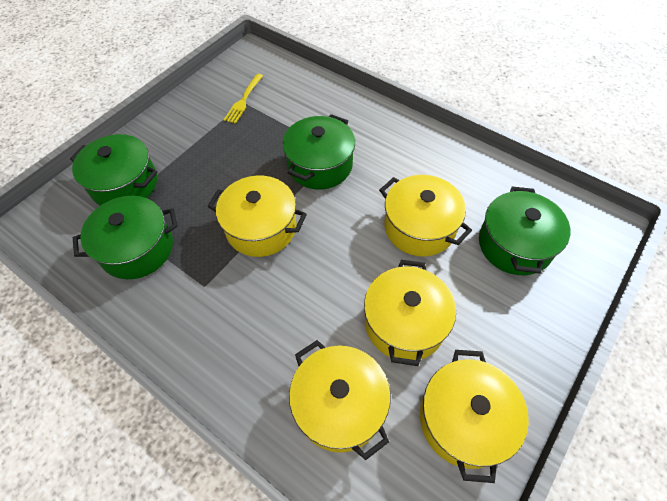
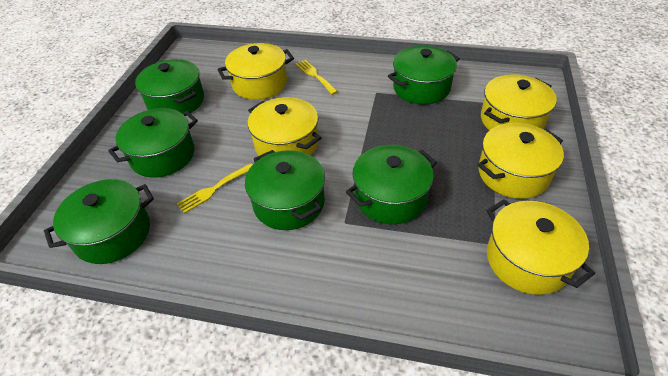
green pot: [70,134,157,206] [73,196,178,279] [282,114,355,189] [479,186,570,275] = 4 -> [44,179,154,264] [108,108,198,178] [135,59,204,113] [245,150,325,230] [346,145,437,224] [388,46,460,105] = 6
yellow fork: [224,74,263,124] = 1 -> [177,163,253,214] [295,60,338,95] = 2

